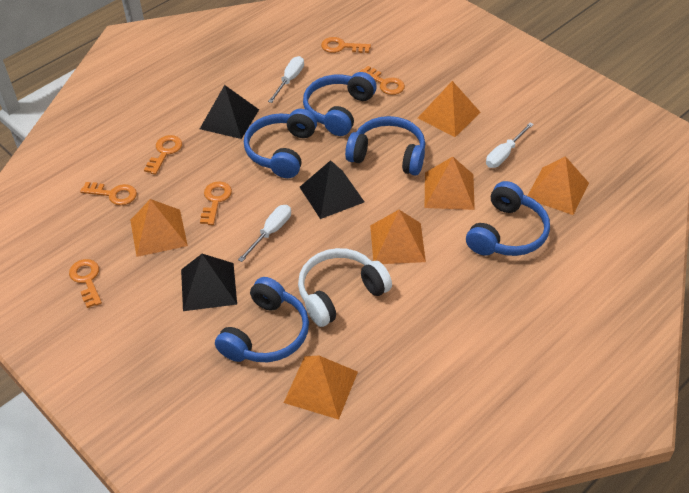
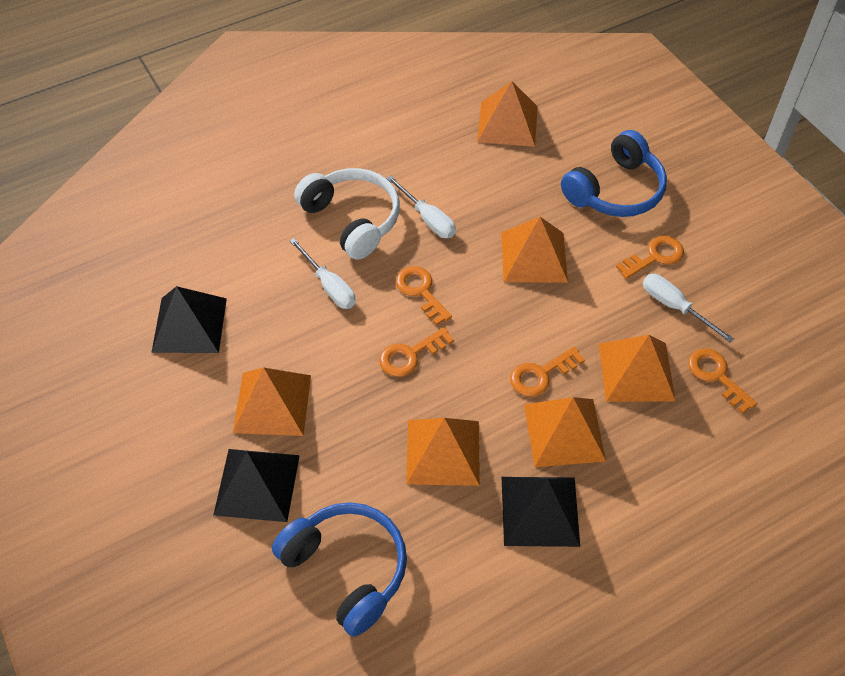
blue headphones: [215,277,309,362] [244,109,317,178] [303,72,377,136] [345,116,425,176] [466,181,550,256] = 5 -> [272,502,407,637] [561,130,667,217] = 2
orange key: [69,259,102,308] [80,182,137,205] [144,135,182,175] [200,181,232,225] [321,37,371,53] [360,66,405,95] = 6 -> [379,327,454,377] [396,266,452,325] [510,346,585,397] [616,236,684,279] [688,348,757,414] = 5

